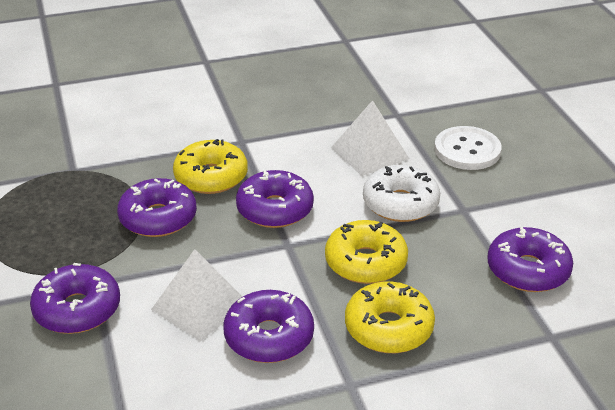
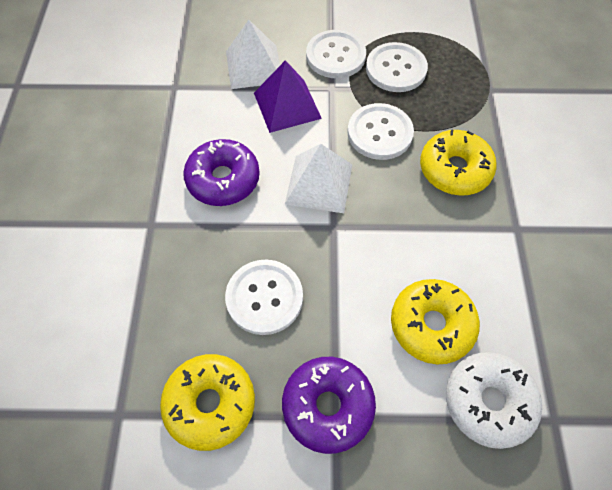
purple donut: [30,263,120,334] [117,178,197,237] [223,290,314,363] [236,170,314,228] [487,227,573,292] = 5 -> [183,139,260,206] [282,357,376,454] = 2
purple pyramid: none = 0 -> [254,60,322,133] = 1
white button: [434,126,502,170] = 1 -> [225,260,303,335] [306,30,366,78] [347,103,414,160] [366,42,428,92] = 4

